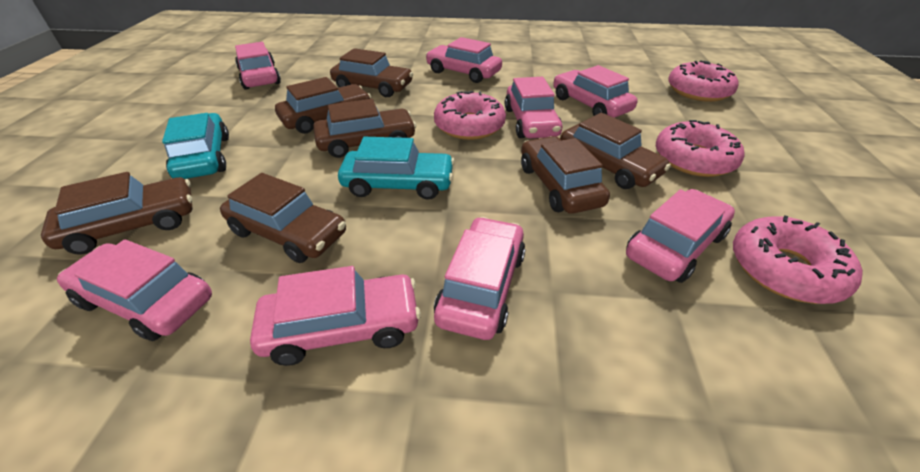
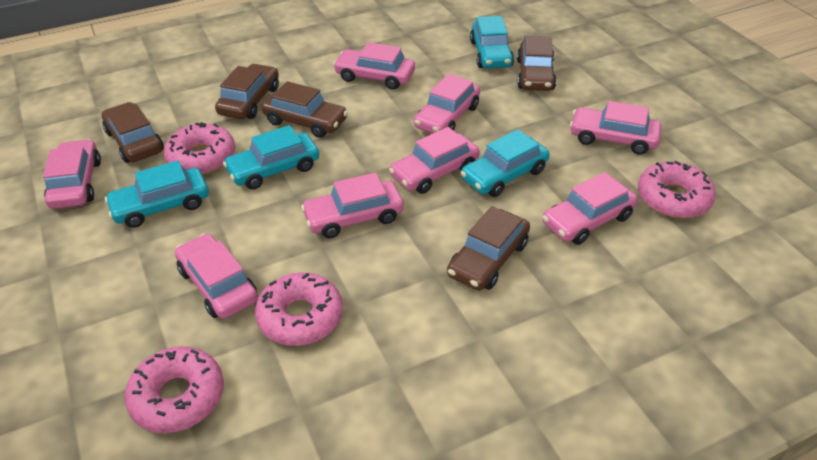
brown car: [41,172,193,255] [220,173,346,263] [275,77,371,134] [313,99,416,158] [330,48,413,97] [521,136,610,214] [560,113,671,189] = 7 -> [102,102,164,163] [215,64,279,119] [261,81,348,138] [447,206,530,291] [517,36,557,91] = 5
turquoise car: [162,113,229,179] [338,137,455,200] = 2 -> [105,160,209,228] [223,125,319,190] [461,129,550,197] [470,16,514,68] = 4

